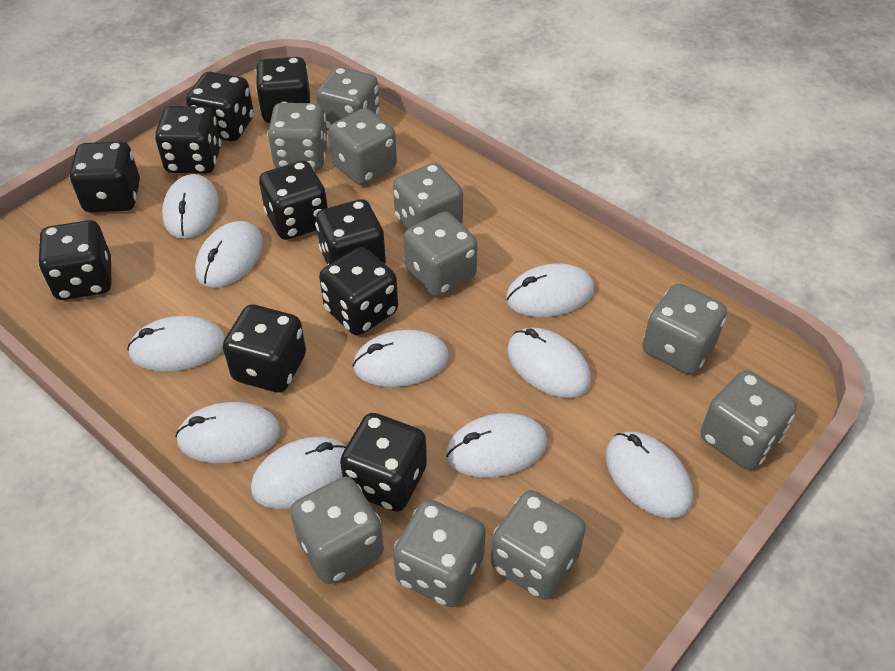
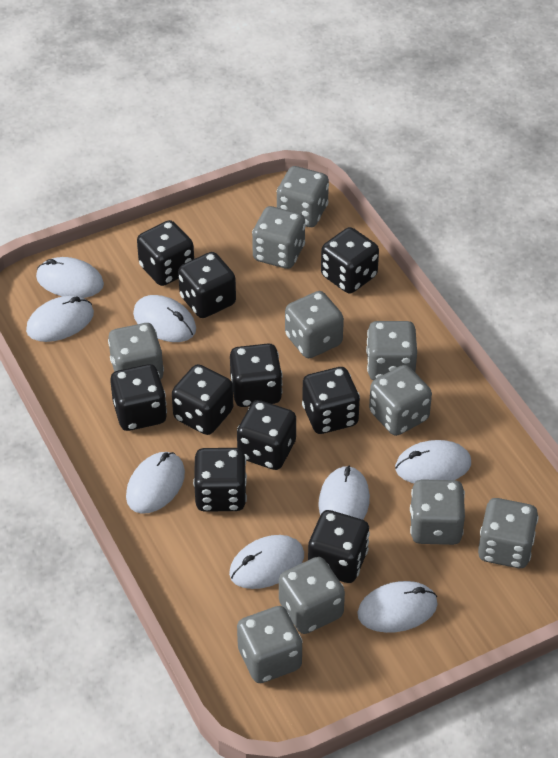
white mouse: [127,316,225,372] [162,174,219,239] [175,402,281,463] [195,221,263,288] [251,437,346,509] [352,330,449,387] [446,413,547,477] [506,263,594,317] [507,327,591,398] [606,432,693,518] = 10 -> [26,296,94,342] [36,257,104,298] [126,452,185,514] [133,295,196,342] [229,535,304,589] [318,466,370,520] [357,581,437,633] [395,440,471,483] = 8

